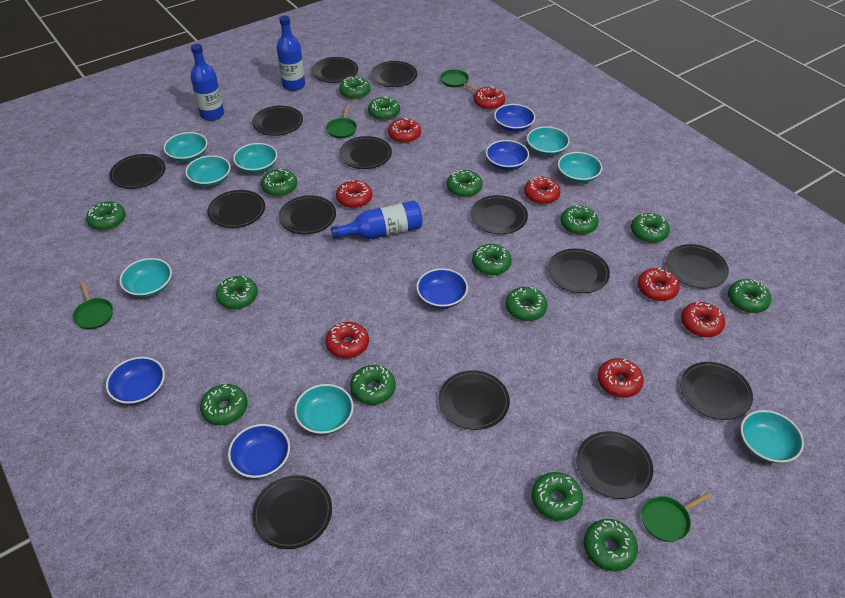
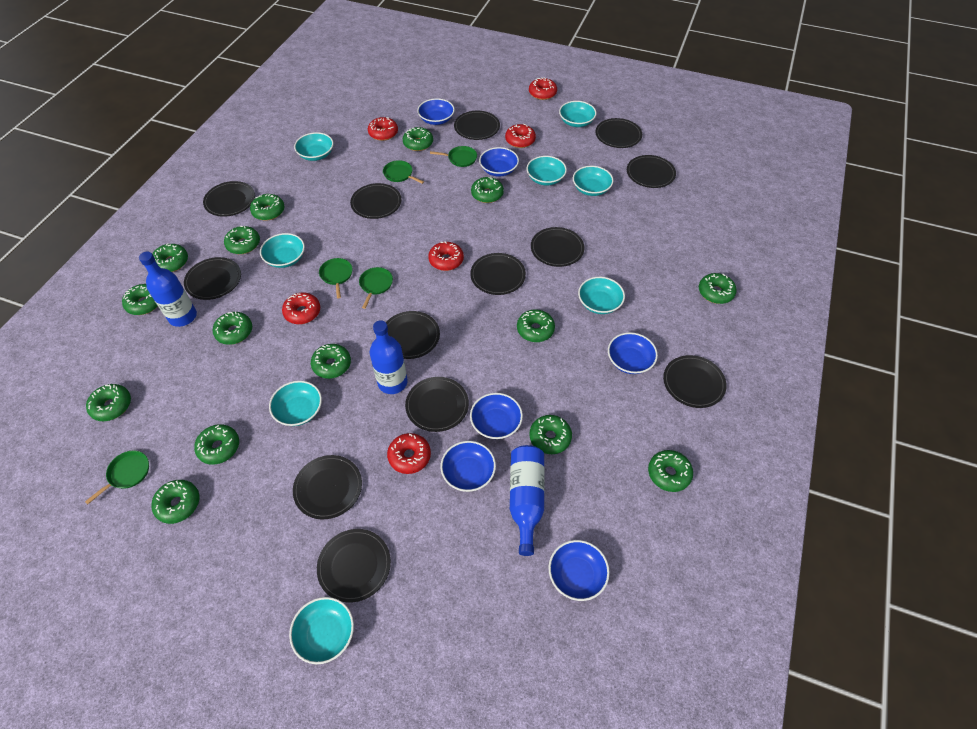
black plate: [109,154,165,189] [207,190,265,228] [252,106,303,136] [252,475,332,549] [278,195,336,234] [311,57,358,83] [339,136,392,169] [370,61,417,87] [439,370,510,430] [470,195,528,234] [548,249,610,293] [576,431,653,499] [666,244,729,288] [680,362,753,420] = 14 -> [184,257,241,300] [203,181,255,217] [293,455,362,519] [317,529,391,602] [350,183,401,219] [386,311,440,359] [405,377,469,432] [454,111,500,140] [470,253,526,295] [531,227,584,267] [595,118,642,148] [627,155,676,188] [663,355,727,408] = 13
blue bowl: [106,357,165,405] [228,424,290,478] [416,268,468,309] [486,140,529,170] [494,104,536,132] = 5 -> [417,98,455,125] [440,441,496,492] [470,393,523,439] [479,147,519,176] [549,540,610,601] [608,332,658,374] = 6
green pan: [72,282,113,330] [326,105,357,138] [440,69,477,91] [641,493,711,542] = 4 -> [85,451,149,504] [319,258,353,299] [359,267,393,309] [383,160,424,184] [430,146,477,167] = 5
red donut: [326,322,369,358] [336,180,372,208] [388,118,421,143] [473,86,505,110] [524,176,561,204] [597,358,644,398] [638,268,680,301] [681,302,725,337] = 8 -> [282,292,320,324] [368,117,398,141] [387,433,431,474] [428,242,464,271] [505,124,536,148] [529,77,557,100] = 6

